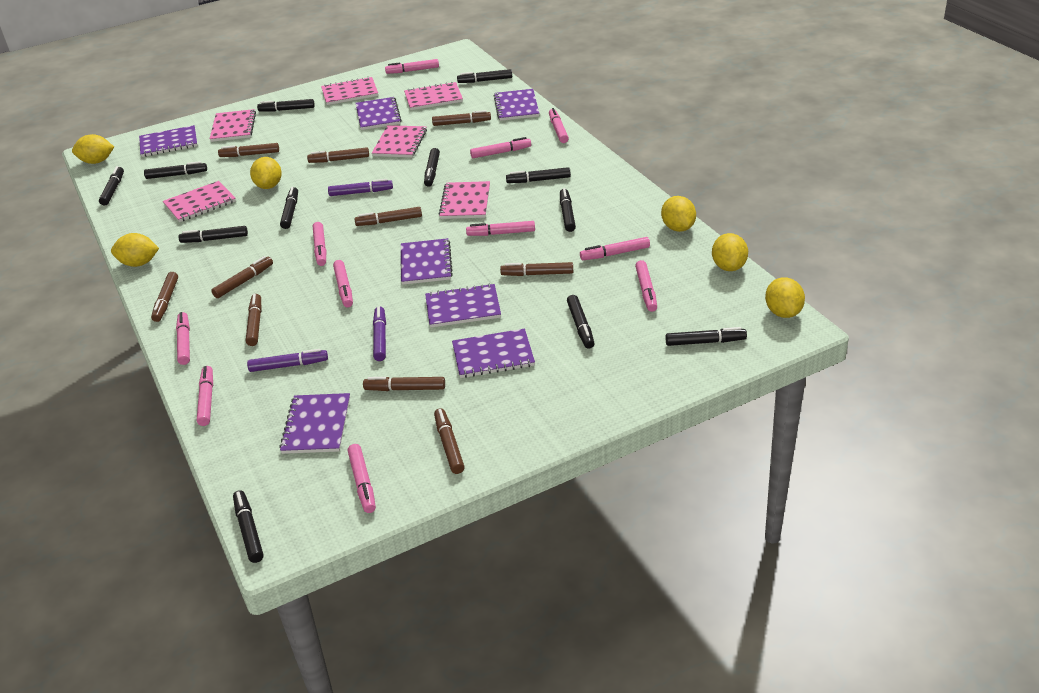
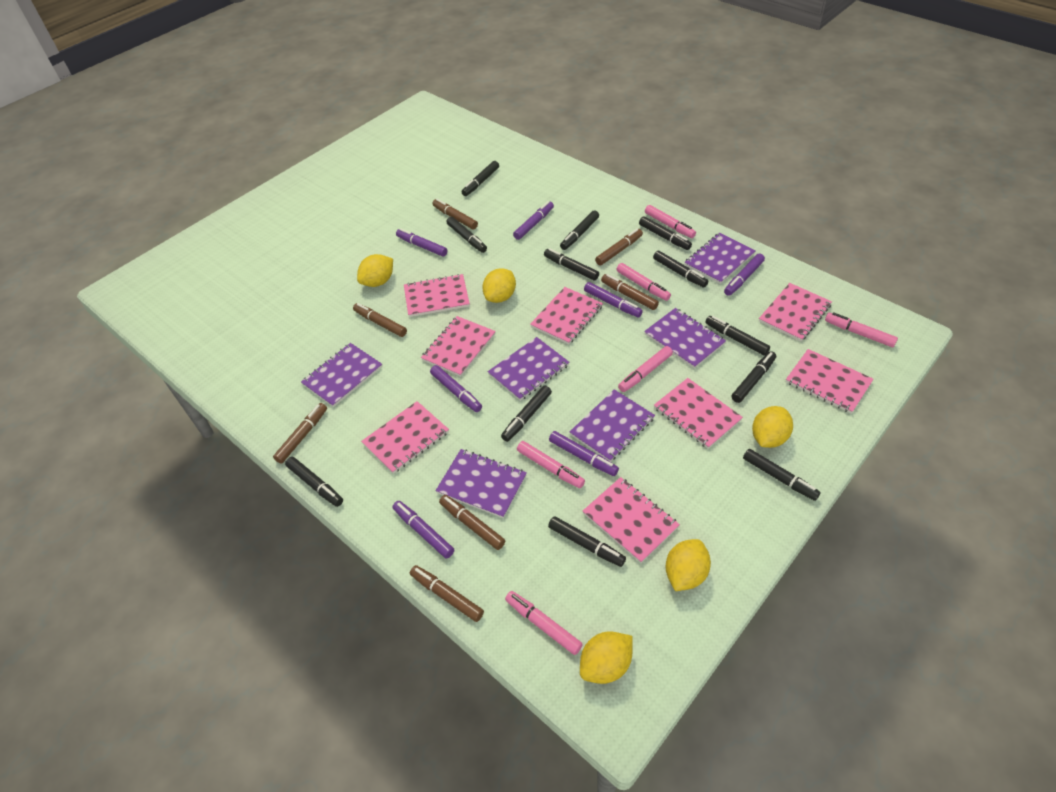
brown marker: [151,272,178,322] [211,256,273,298] [218,143,279,157] [246,294,262,346] [307,147,369,163] [355,207,422,226] [363,377,445,391] [432,110,491,126] [434,408,465,474] [500,262,573,276] = 10 -> [273,403,327,464] [353,303,407,337] [410,565,484,622] [432,199,478,229] [439,495,505,550] [595,229,643,265] [601,274,659,310] = 7
pink marker: [176,312,190,365] [197,366,213,426] [313,222,326,266] [333,260,353,307] [348,444,376,513] [385,59,439,74] [466,221,535,236] [470,137,531,158] [549,108,569,143] [580,237,650,260] [635,260,657,312] = 11 -> [505,591,583,655] [517,441,585,488] [616,263,671,301] [618,346,673,392] [645,205,696,238] [825,312,898,347] = 6
pink notebook: [163,181,236,222] [210,109,256,142] [321,77,378,105] [372,125,427,158] [404,82,463,110] [439,181,490,219] = 6 -> [361,401,449,474] [404,274,470,317] [421,316,496,377] [530,287,603,344] [583,477,680,563] [654,378,743,449] [759,283,832,341] [786,349,873,413] = 8
purple marker: [247,349,328,372] [328,179,393,196] [373,306,386,361] = 3 -> [392,501,454,559] [396,228,448,257] [430,365,482,412] [513,201,554,240] [549,431,619,476] [584,282,643,317] [724,254,765,296] = 7
purple notebook: [139,125,198,157] [279,393,350,454] [356,97,401,130] [401,238,453,285] [425,284,501,328] [452,329,535,378] [494,89,539,121] = 7 -> [301,343,382,407] [436,449,527,518] [488,337,569,401] [570,389,655,462] [644,308,726,368] [684,233,756,284] = 6
yellow lemon: [72,134,114,164] [111,233,159,267] [250,157,282,189] [661,196,696,232] [712,233,748,271] [765,277,805,318] = 6 -> [357,254,393,287] [482,268,516,303] [580,631,633,684] [666,539,711,591] [752,406,793,448] = 5

